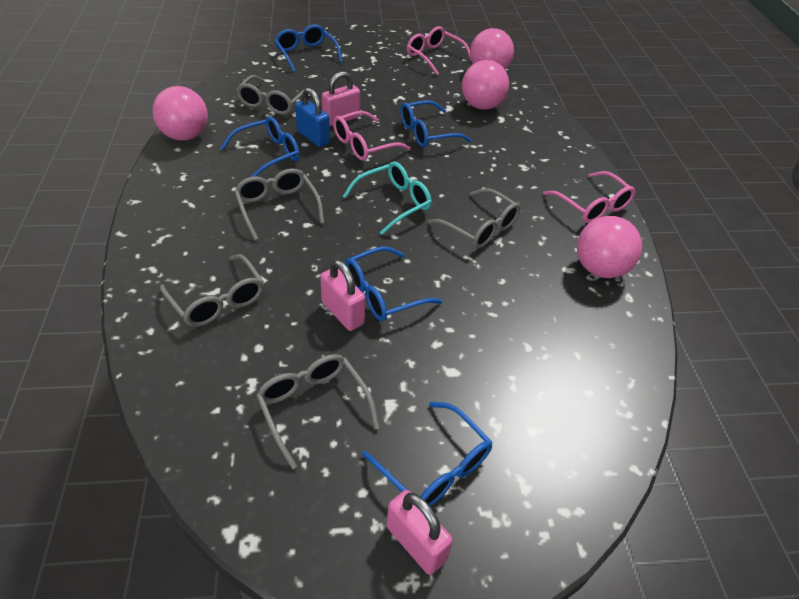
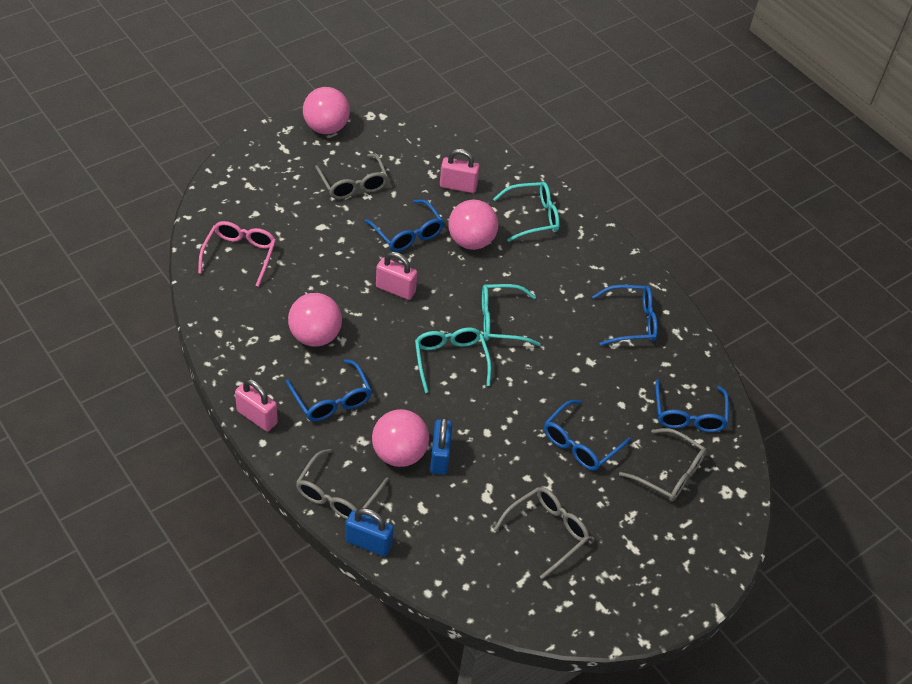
blue padlock: [295,88,330,147] = 1 -> [345,508,394,556] [430,417,452,475] = 2
grey glasses: [160,254,264,327] [234,168,324,240] [236,75,306,115] [256,354,379,469] [427,188,520,249] = 5 -> [296,449,389,519] [315,154,388,199] [493,487,590,579] [619,428,707,502] = 4
pink glasses: [333,111,411,161] [407,26,471,75] [543,171,635,223] = 3 -> [198,221,276,287] = 1
turquoise glasses: [343,161,432,235] = 1 -> [415,328,491,393] [482,284,541,346] [493,182,560,242] = 3

